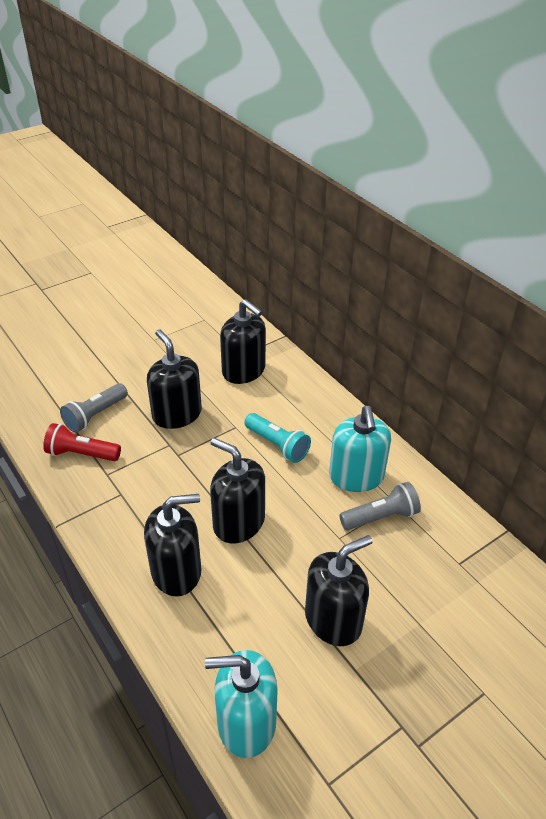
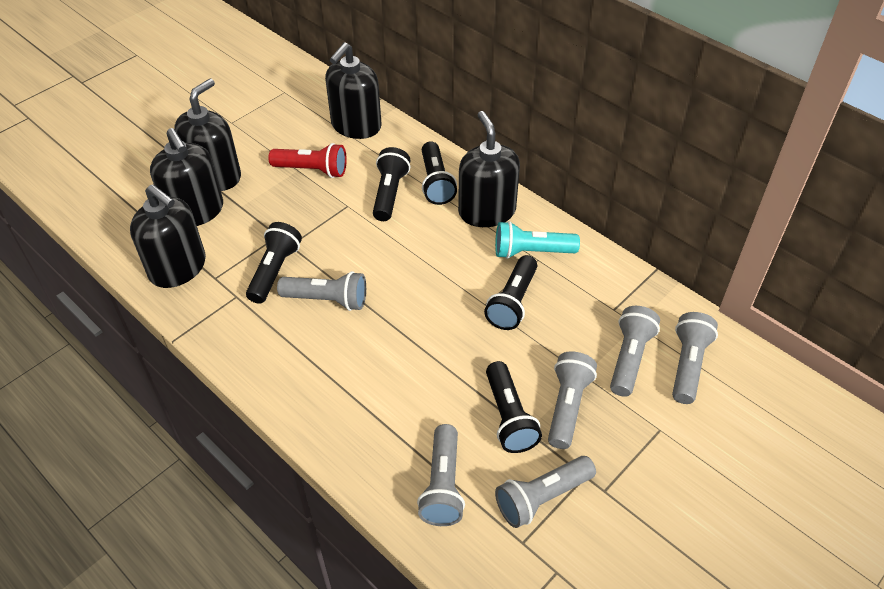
black flashlight: none = 0 -> [246,222,302,304] [373,147,410,221] [422,141,457,205] [484,255,537,330] [486,361,542,453] = 5
grey flashlight: [60,383,128,433] [339,482,421,530] = 2 -> [277,271,366,311] [417,424,465,526] [495,456,596,528] [548,351,597,449] [610,306,660,397] [672,312,718,404] = 6
turquoise soap dispenser: [205,650,278,758] [329,406,391,492] = 2 -> none = 0

